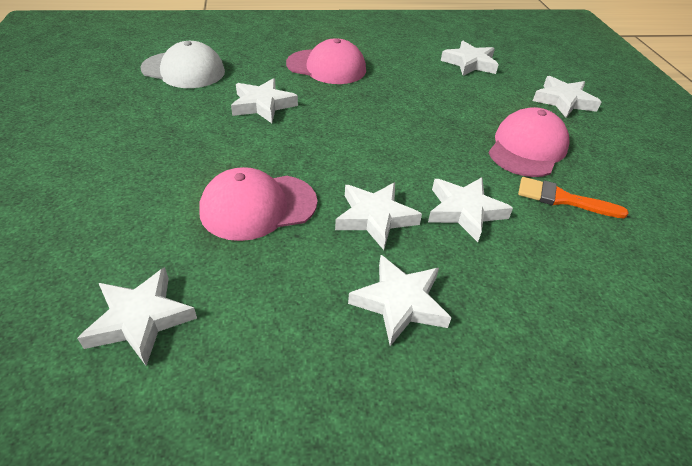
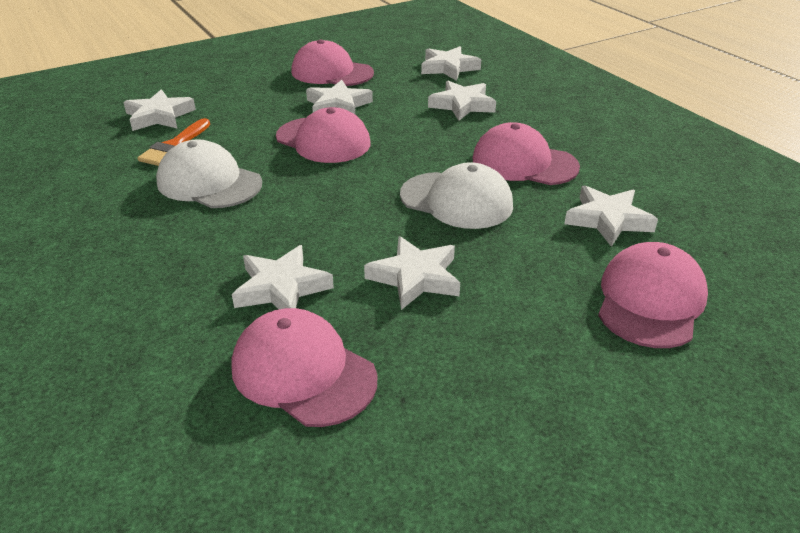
pink cap: [199,167,317,241] [286,38,366,84] [489,107,570,177] = 3 -> [231,308,377,427] [276,107,371,163] [291,39,374,86] [472,122,580,185] [598,242,708,348] = 5
white cap: [140,41,225,88] = 1 -> [156,139,262,208] [400,162,513,229] = 2

